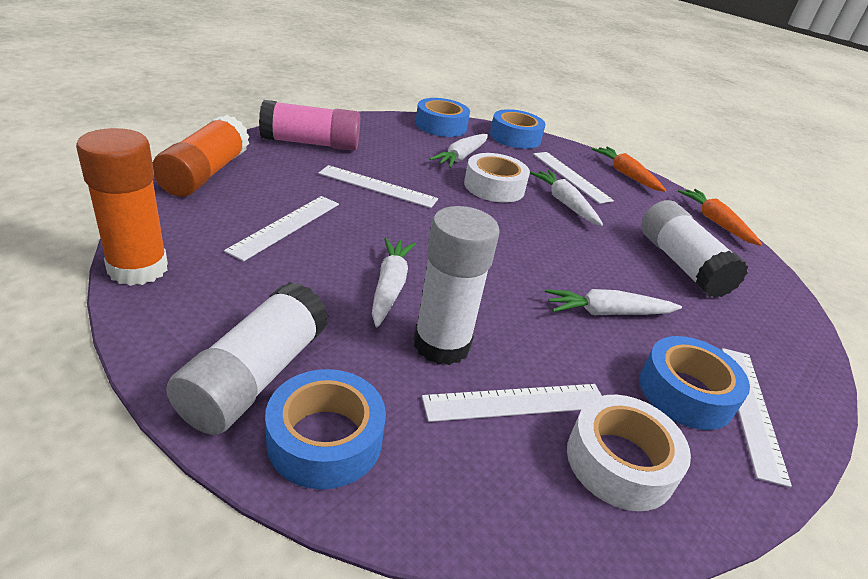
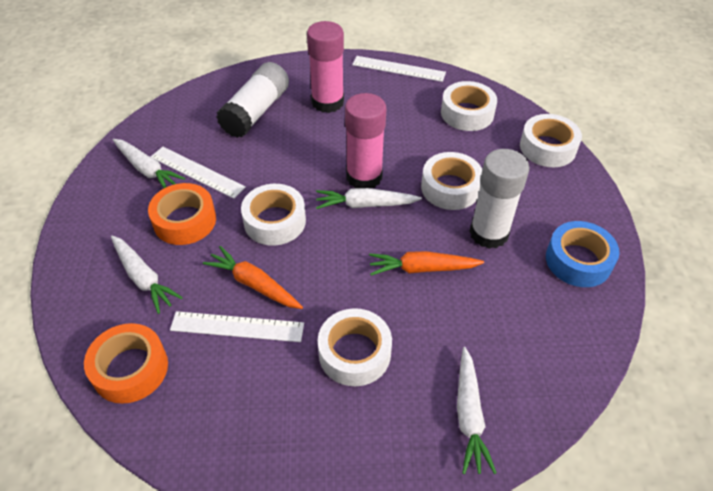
blue tape: [265,369,386,489] [416,98,470,137] [490,109,545,149] [639,336,750,430] = 4 -> [546,221,620,287] = 1
orange glue stick: [76,128,168,286] [153,115,249,197] = 2 -> none = 0
orange tape: none = 0 -> [84,323,168,404] [148,183,216,245] = 2
pink glue stick: [259,100,360,151] = 1 -> [307,21,344,113] [345,93,387,188] = 2
white glue stick: [166,282,329,435] [414,206,499,365] [641,200,748,298] = 3 -> [216,62,289,138] [469,149,530,249] = 2
white ruler: [224,196,339,261] [318,165,438,208] [422,384,602,422] [533,152,614,204] [722,348,792,487] = 5 -> [151,147,246,199] [170,311,304,342] [352,56,446,82] = 3
white tape: [464,153,530,203] [567,395,691,511] = 2 -> [241,184,306,246] [318,308,392,386] [421,152,482,210] [441,81,497,131] [520,114,582,167] = 5

